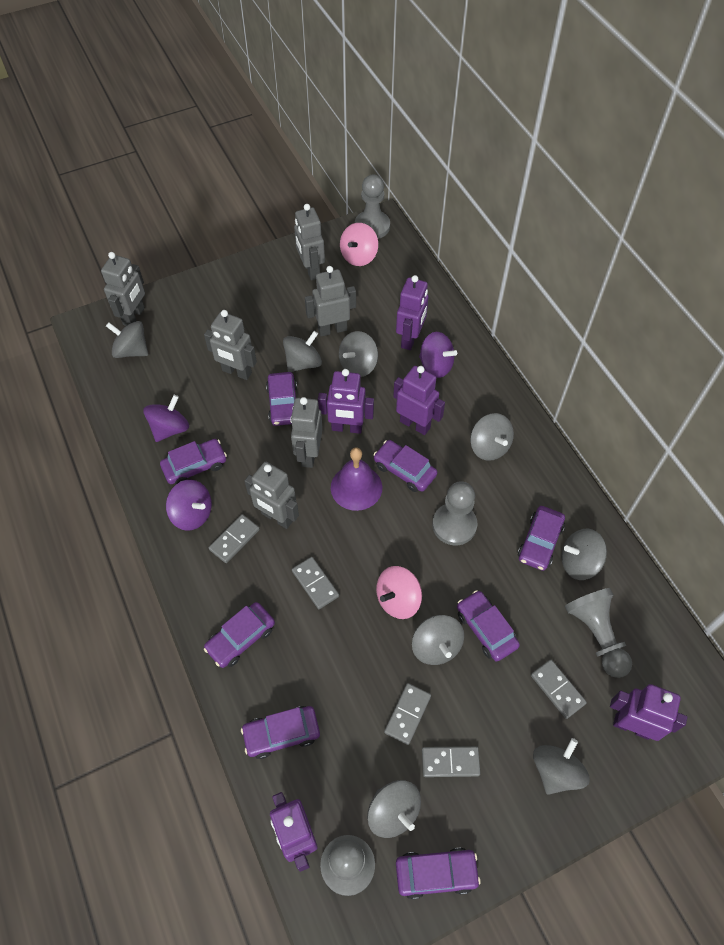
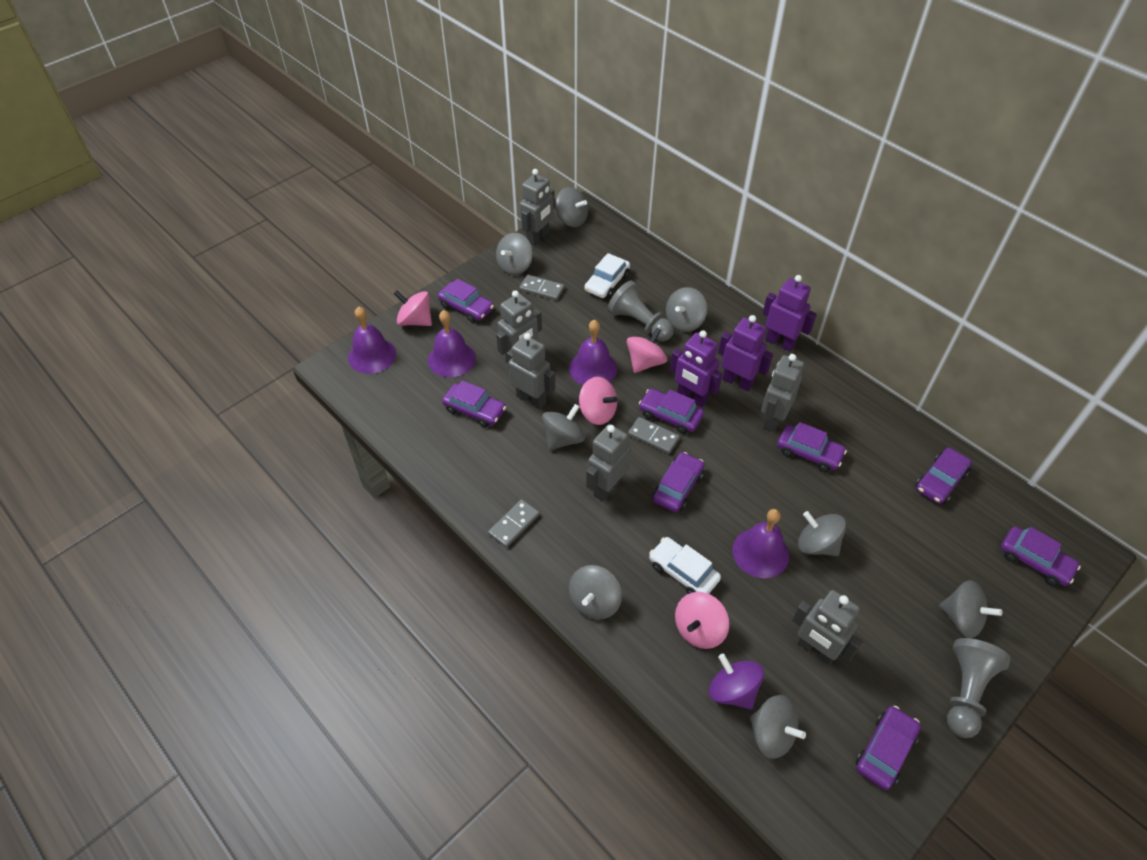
grey domino: [209,514,260,563] [292,557,339,609] [384,683,431,745] [422,746,480,777] [531,660,587,719] = 5 -> [488,499,540,548] [519,275,564,301] [628,417,680,454] = 3
grey pawn: [320,835,375,896] [355,175,390,239] [432,481,477,545] [565,588,632,678] = 4 -> [608,280,674,341] [947,638,1011,738] = 2
pink spinning top: [340,223,378,266] [376,566,422,619] = 2 -> [394,291,432,326] [579,377,617,425] [627,328,667,373] [675,592,729,649] = 4
purple bell: [331,447,382,511] = 1 -> [348,306,396,374] [428,310,476,377] [569,320,617,385] [732,509,789,578] = 4
purple robot: [270,792,318,872] [318,369,374,434] [393,366,445,435] [396,275,429,350] [610,684,687,741] = 5 -> [670,330,722,407] [718,315,773,392] [763,275,817,352] = 3
purple spinning top: [143,395,189,442] [166,480,212,531] [419,332,457,378] = 3 -> [709,654,764,710] = 1
white car: none = 0 -> [584,253,630,298] [649,537,721,594] = 2

